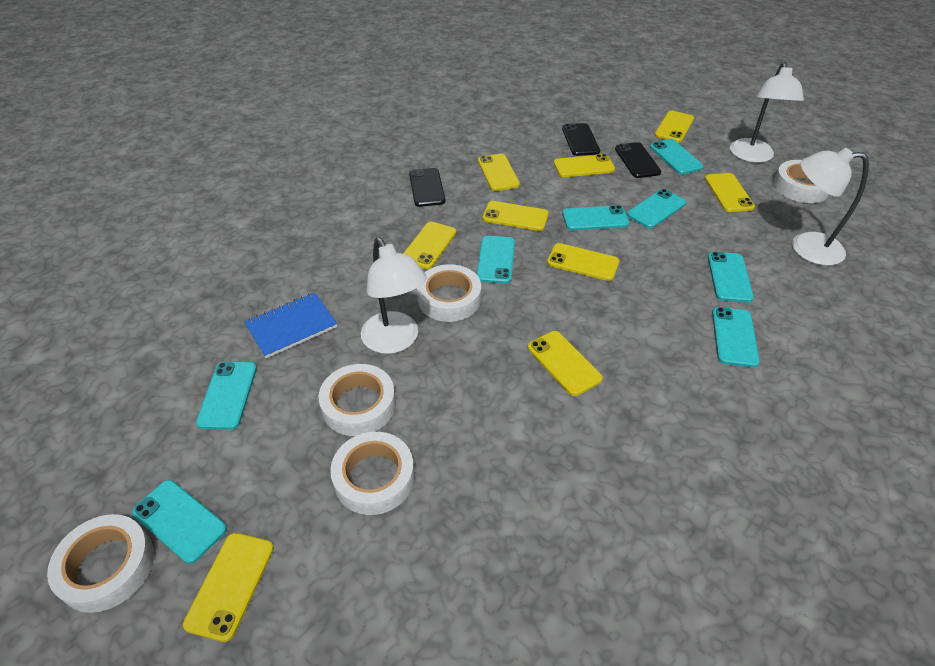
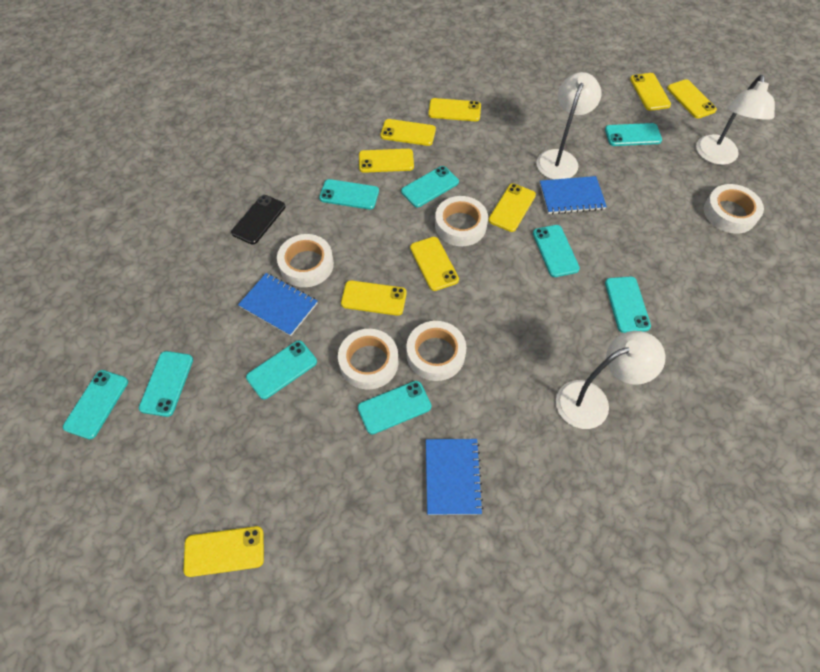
black phone: [409,168,445,207] [562,123,600,156] [615,142,661,178] = 3 -> [231,195,285,245] = 1
blue notebook: [244,292,337,358] = 1 -> [238,273,318,336] [426,439,483,515] [540,176,607,214] = 3
turquoise phone: [132,480,227,564] [196,362,257,430] [477,236,515,284] [562,205,629,231] [627,189,686,228] [650,139,703,175] [708,252,754,303] [712,307,760,368] = 8 -> [63,370,128,439] [139,351,193,417] [246,340,317,399] [319,179,379,210] [358,381,431,434] [401,166,459,207] [533,225,580,277] [605,123,662,146] [605,277,651,333] = 9

